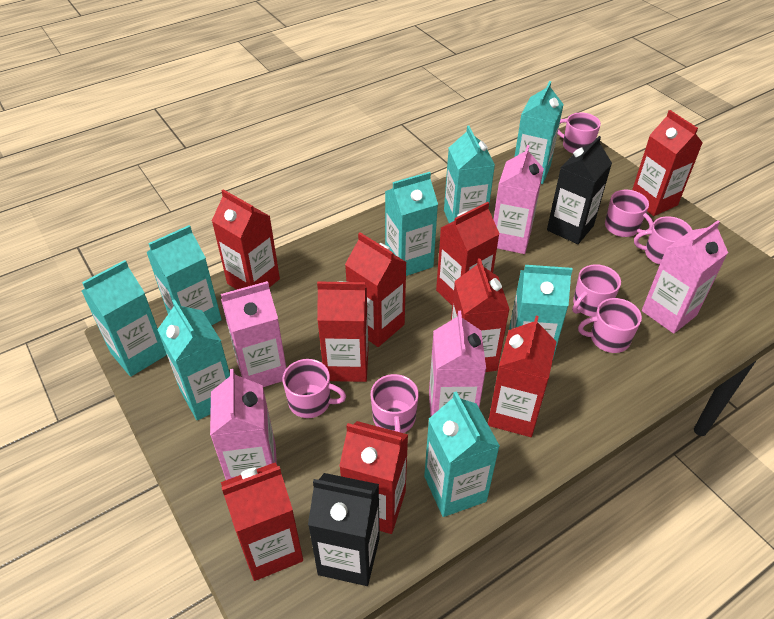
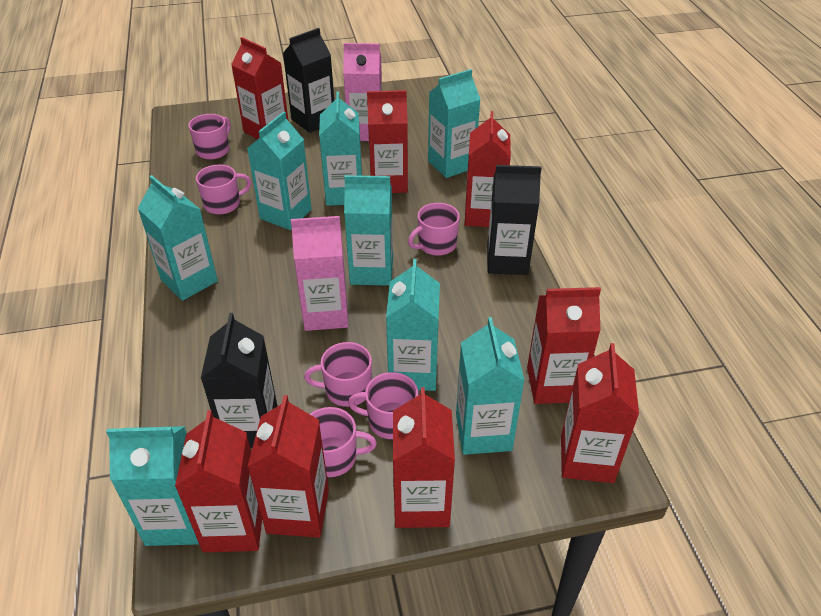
black carton: [308,473,380,586] [547,136,612,244] = 2 -> [201,313,277,448] [283,28,334,133] [487,165,541,275] = 3
pink carton: [210,369,277,480] [221,281,286,387] [429,311,486,417] [493,145,544,254] [642,220,728,334] = 5 -> [291,216,348,331] [343,43,382,141] = 2
pink mug: [282,359,346,418] [371,374,419,433] [557,113,601,154] [572,264,621,317] [578,298,642,353] [605,190,653,237] [634,216,692,265] = 7 -> [188,114,231,160] [196,165,251,215] [304,342,372,407] [310,407,377,477] [348,372,418,439] [408,203,460,256] = 6
red carton: [212,189,280,290] [221,462,303,581] [317,281,368,382] [339,421,408,534] [345,233,407,347] [436,202,499,305] [451,258,510,372] [488,316,557,437] [632,110,703,216] = 9 -> [175,410,262,552] [231,37,288,139] [247,395,329,538] [367,90,408,193] [393,387,455,528] [465,111,511,227] [527,287,601,404] [561,343,639,483] = 8

